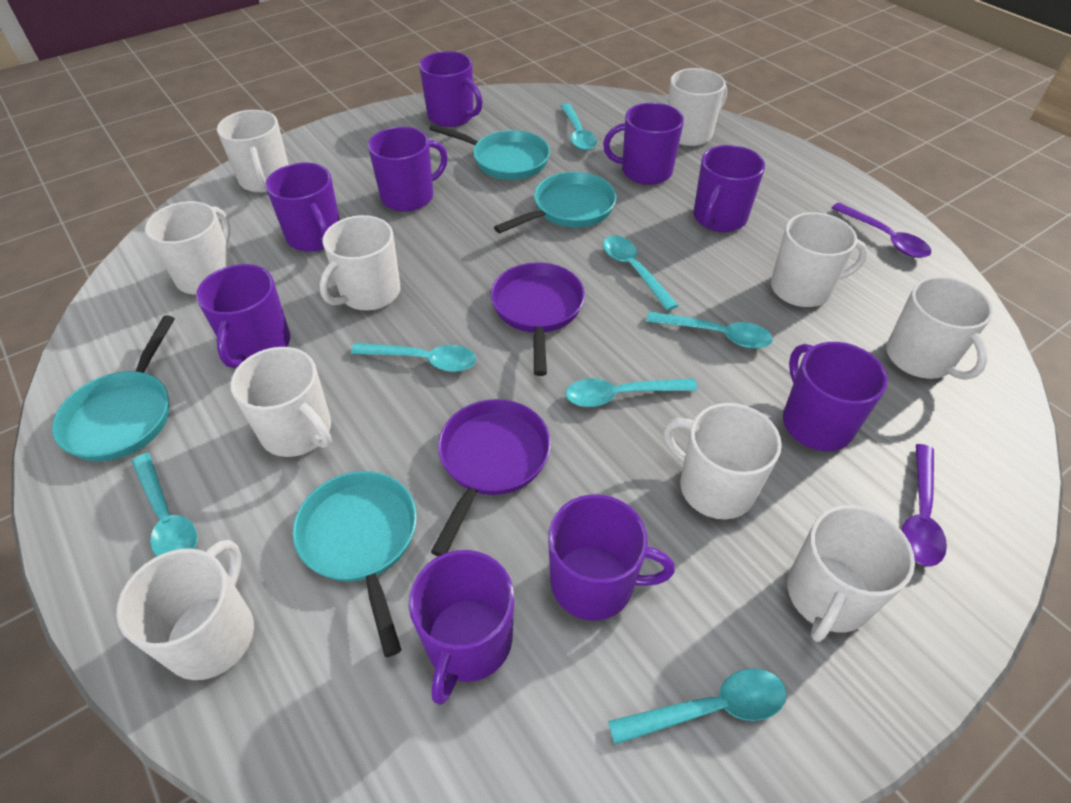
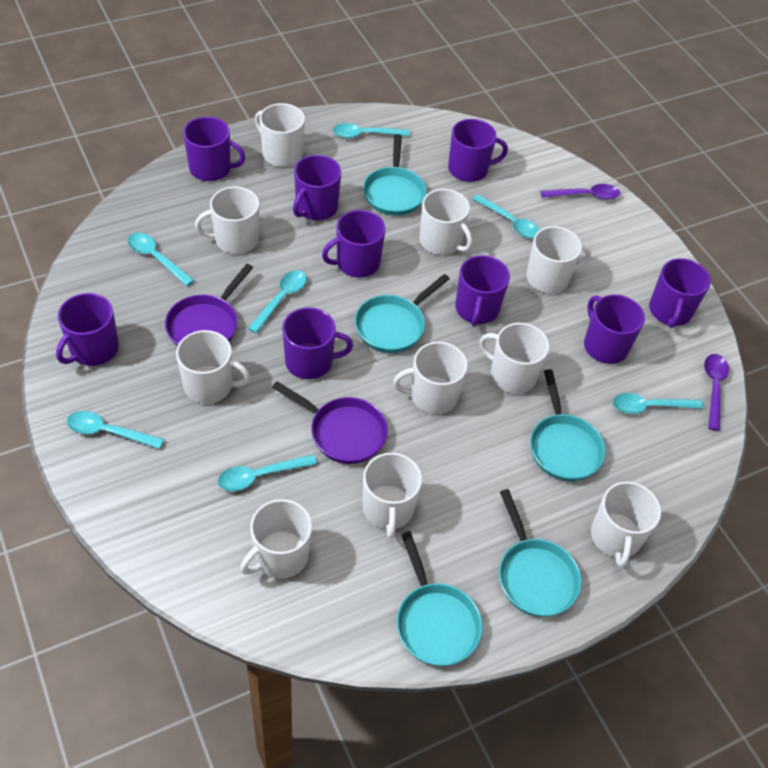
turquoise pan: [52,315,175,461] [293,471,417,657] [429,124,550,180] [494,172,616,233] = 4 -> [355,274,450,353] [363,134,426,216] [397,531,483,666] [499,489,581,617] [530,369,606,481] = 5

